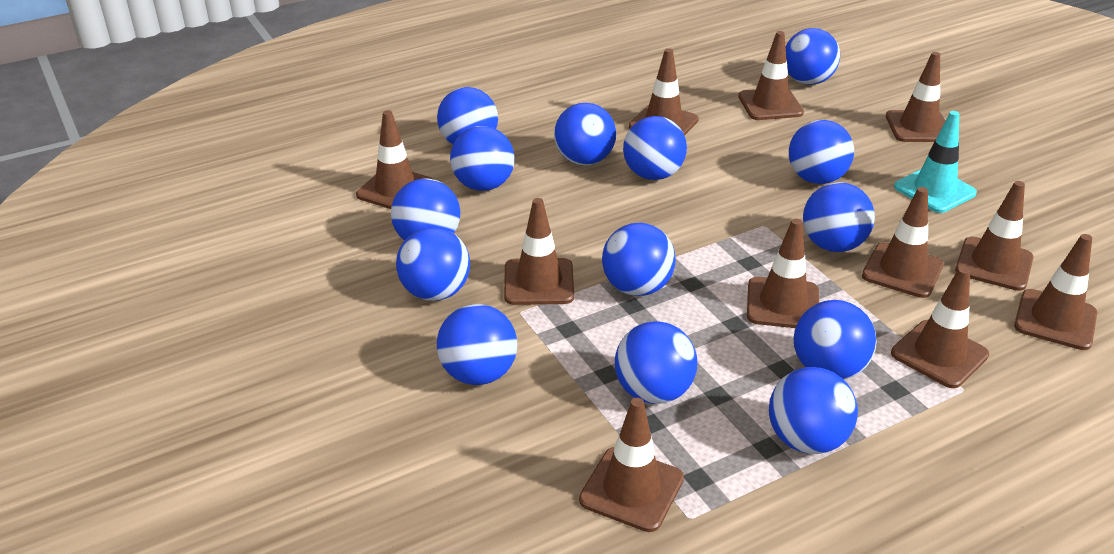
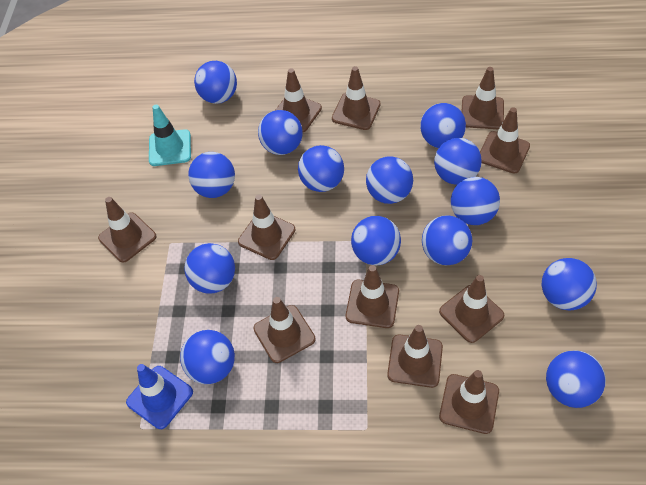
blue traffic cone: none = 0 -> [126,364,193,429] = 1

